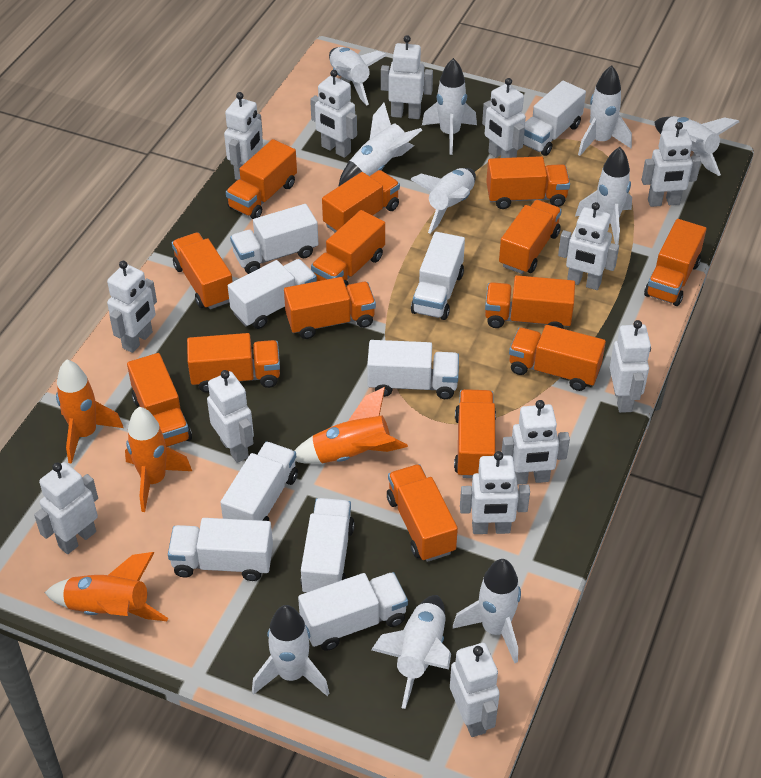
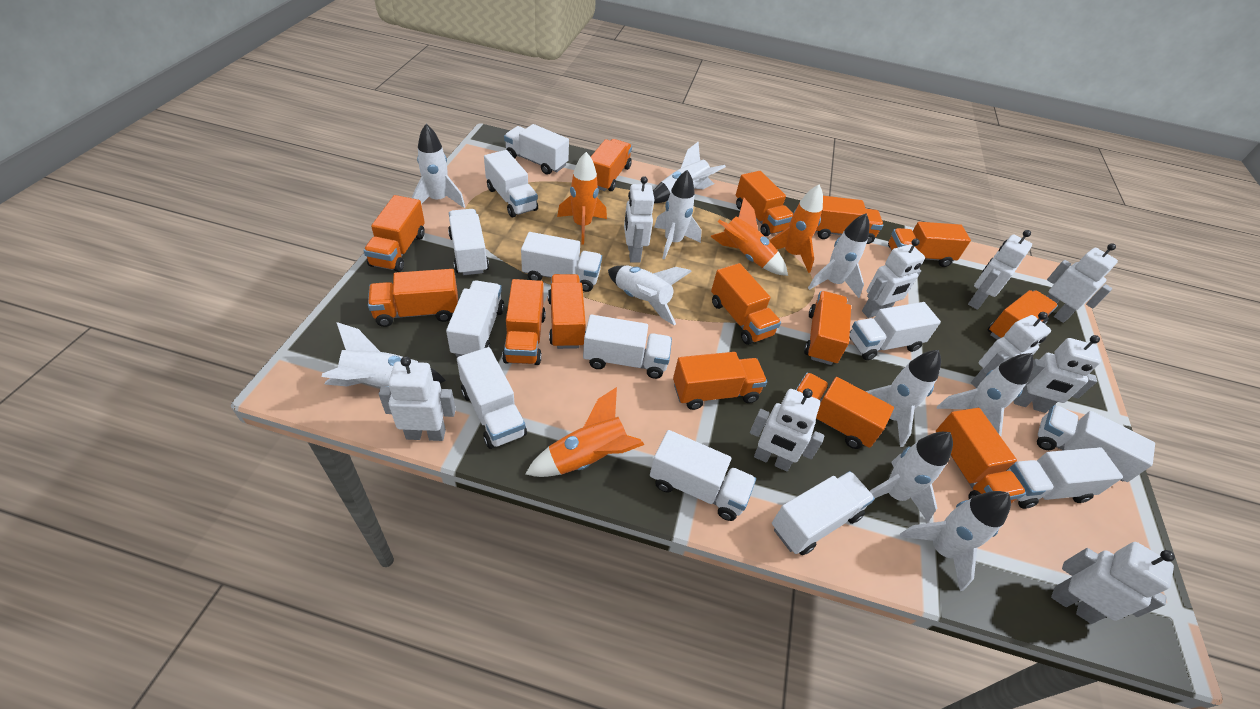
white robot: [34,462,98,554] [107,261,157,353] [207,370,254,463] [224,92,263,180] [310,70,357,158] [381,35,433,119] [450,643,500,737] [460,451,530,534] [482,78,526,158] [502,400,570,485] [558,202,619,290] [610,320,651,413] [642,122,701,207] = 13 -> [379,356,456,441] [624,176,655,263] [750,388,824,471] [862,239,925,318] [968,230,1032,310] [971,312,1051,388] [1014,335,1101,413] [1047,243,1118,323] [1051,542,1175,624] = 9
white truck: [168,518,273,581] [220,442,298,521] [228,259,317,329] [230,204,318,274] [298,572,408,651] [301,498,355,592] [367,340,459,399] [411,232,465,320] [523,81,586,156] = 9 -> [446,280,504,357] [448,209,489,275] [457,347,527,449] [484,150,538,217] [504,124,569,175] [521,232,602,292] [583,315,672,379] [650,430,756,521] [772,471,875,555] [849,302,941,360] [1006,447,1123,509] [1037,405,1155,482] = 12

